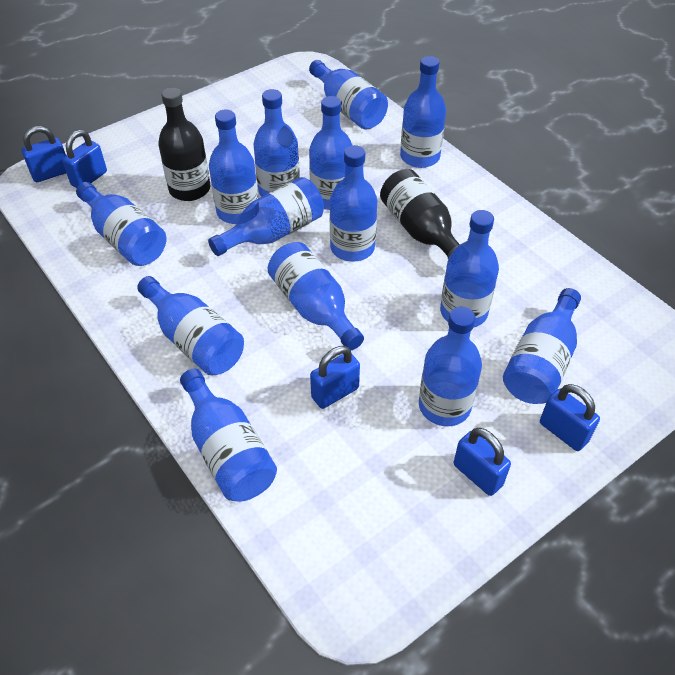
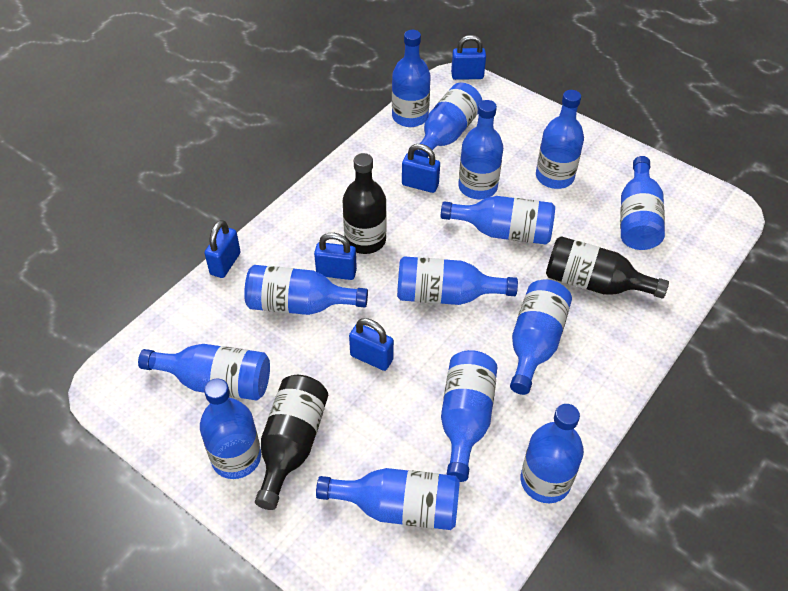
black bottle: [158,88,210,201] [380,169,460,259] = 2 -> [255,375,328,510] [343,153,387,254] [546,236,669,299] = 3

